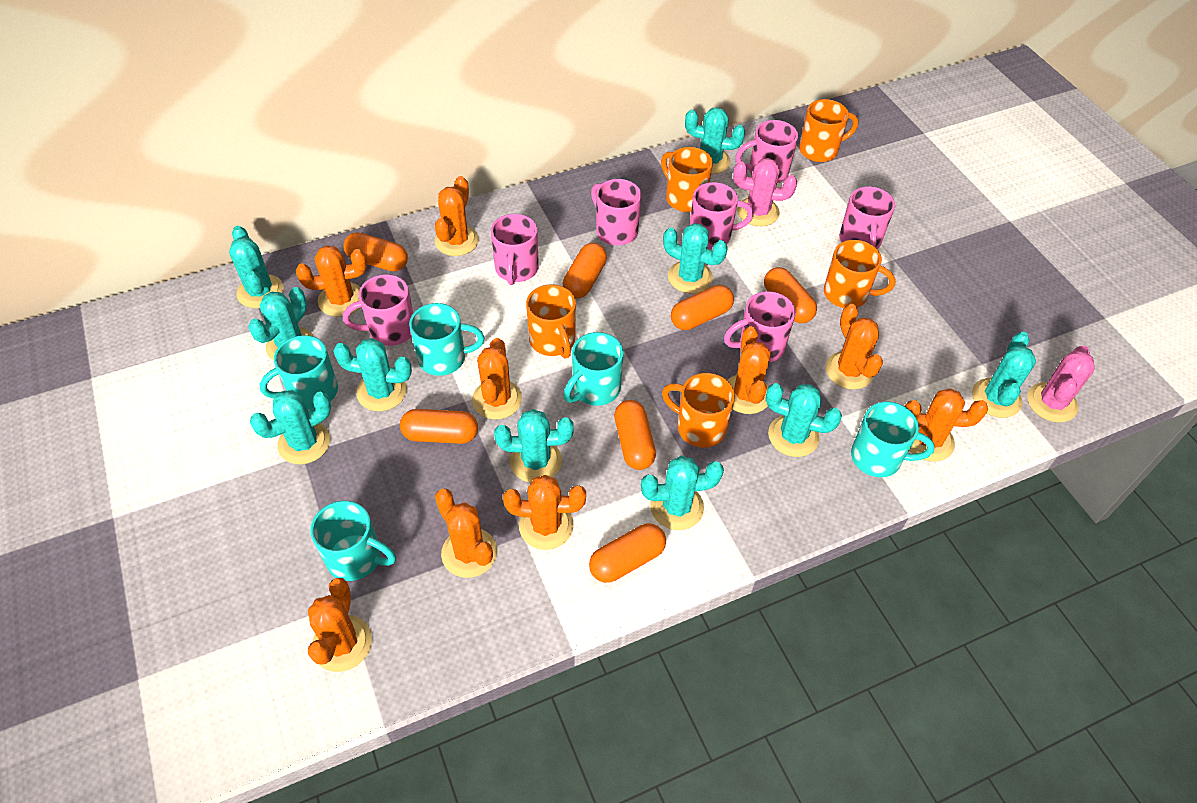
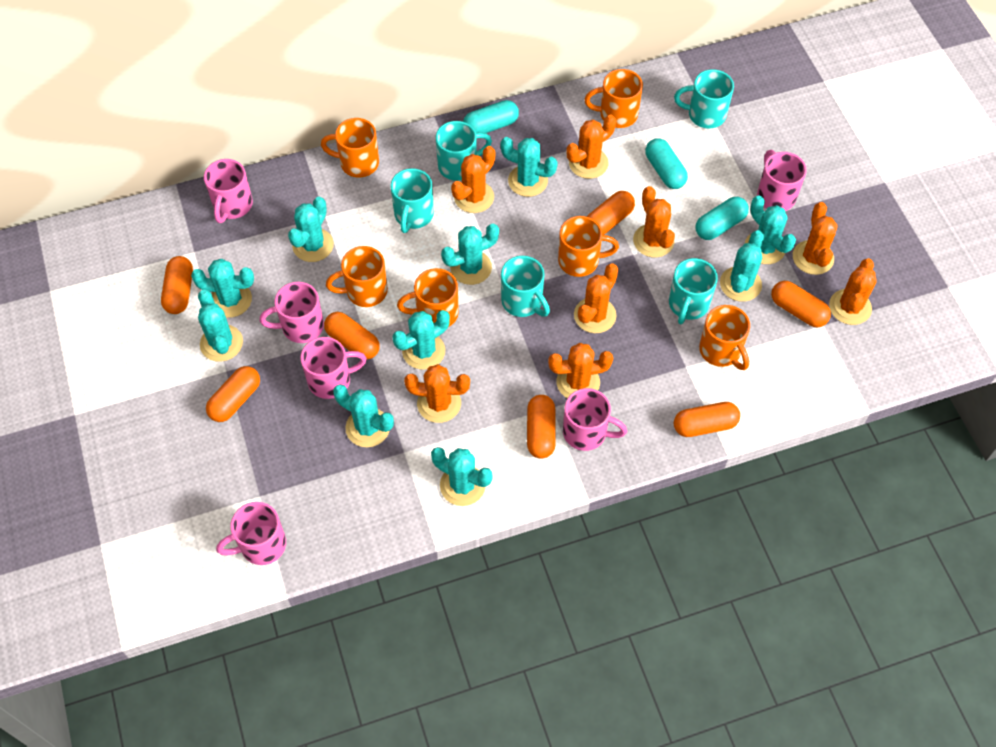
orange cactus: [296,245,367,317] [308,578,372,672] [435,176,479,256] [435,489,497,578] [472,338,522,419] [503,475,586,550] [727,326,771,414] [826,304,883,390] [905,388,988,461] = 9 -> [404,364,470,423] [451,146,495,213] [548,343,613,398] [566,114,616,179] [574,263,619,333] [633,186,675,258] [793,202,838,275] [829,258,877,325] = 8
orange mug: [526,284,576,358] [661,147,713,212] [662,373,735,448] [799,99,858,162] [824,240,896,308] = 5 -> [321,118,379,178] [326,246,388,307] [397,268,459,327] [558,216,619,277] [584,69,643,128] [699,305,750,370] = 6
pink cactus: [733,158,797,226] [1027,346,1095,423] = 2 -> none = 0
pink mug: [343,274,413,346] [491,214,539,285] [591,179,641,246] [690,182,754,249] [724,291,796,362] [735,120,798,183] [839,186,895,249] = 7 -> [204,159,253,223] [216,502,286,565] [260,282,324,343] [300,337,367,399] [563,388,627,451] [757,150,807,211] = 6
turquoise capsule: none = 0 -> [463,100,519,133] [645,138,688,189] [695,197,749,240] = 3

